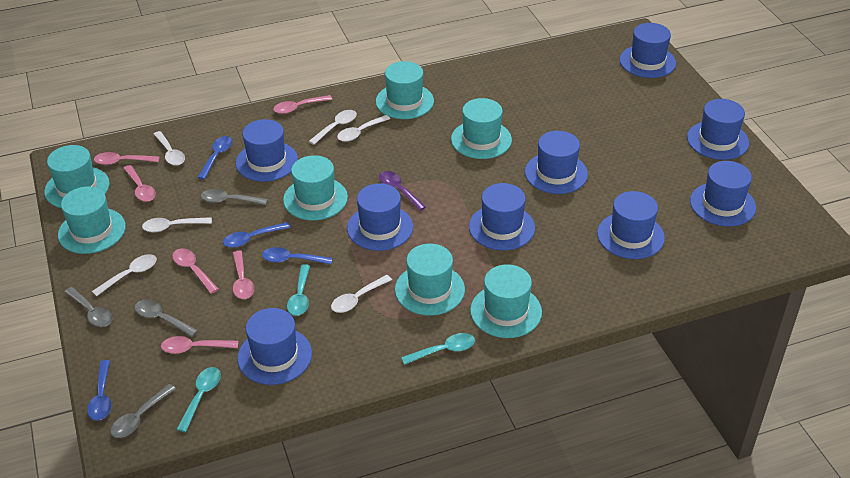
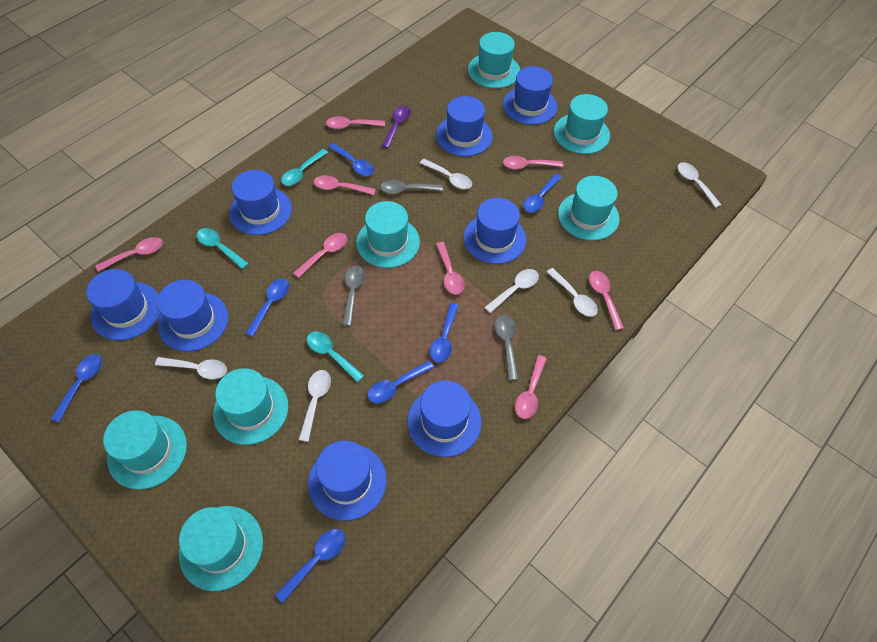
blue hat: [236,119,298,182] [237,308,312,385] [347,183,413,251] [469,183,535,250] [525,131,588,194] [597,191,665,259] [619,23,676,78] [687,99,749,160] [690,161,756,226] = 9 -> [86,269,160,340] [157,280,228,352] [229,170,292,235] [308,441,387,521] [407,381,482,457] [436,96,492,157] [463,198,526,264] [503,66,557,125] = 8
blue spoon: [87,360,111,421] [197,136,232,180] [223,222,290,248] [262,247,333,265] = 4 -> [51,354,102,422] [245,278,289,337] [275,529,345,603] [329,143,374,176] [368,360,435,403] [430,303,459,363] [523,174,562,212] = 7
grey spoon: [65,287,112,327] [110,384,176,438] [135,300,198,337] [201,189,268,205] = 4 -> [342,266,365,326] [380,180,443,194] [495,315,518,380] = 3
pink spoon: [94,152,159,165] [123,165,156,202] [161,336,238,354] [172,248,218,294] [233,251,254,299] [273,95,332,114] = 6 -> [95,237,163,272] [293,233,347,278] [314,175,376,195] [326,116,385,129] [436,242,465,295] [503,156,563,169] [515,355,547,419] [589,271,624,330] = 8

